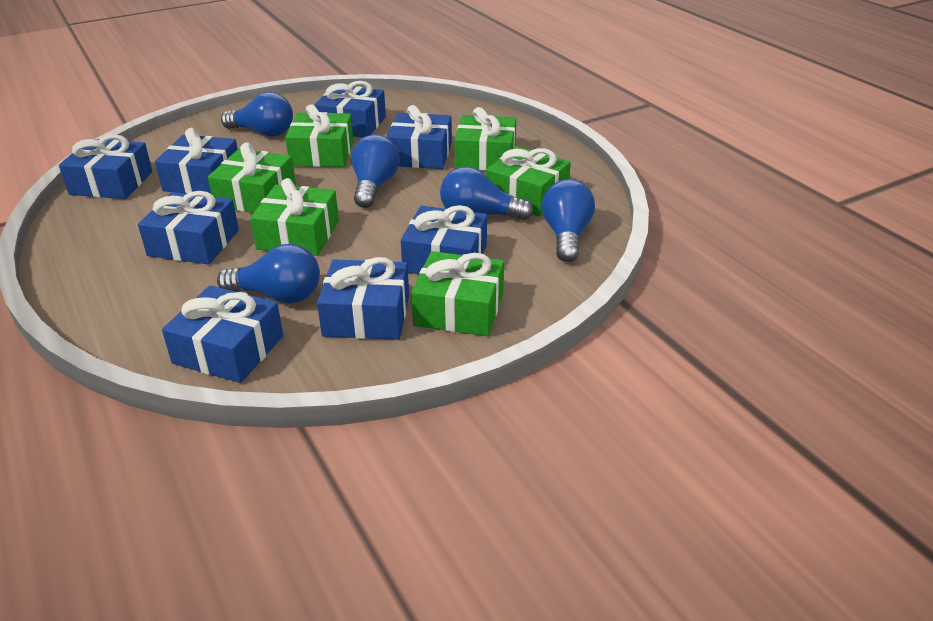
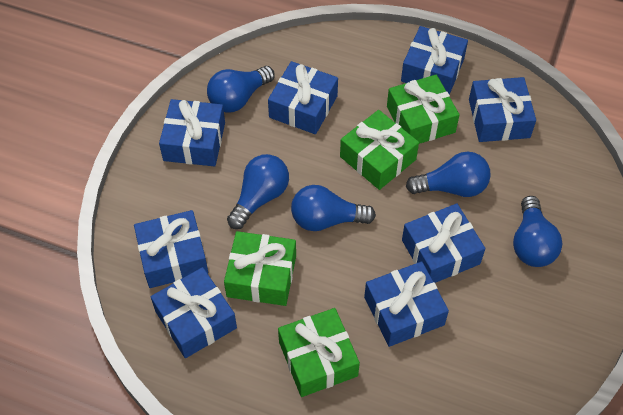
green gift: [208,142,296,213] [250,178,339,256] [285,104,354,167] [411,251,504,336] [454,107,516,170] [486,147,571,216] = 6 -> [224,231,296,306] [278,308,360,397] [340,110,419,190] [387,75,459,144] = 4

